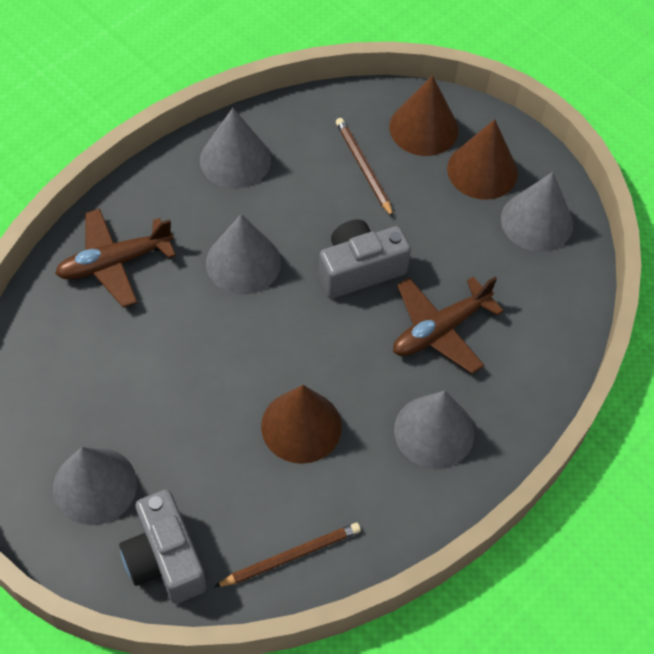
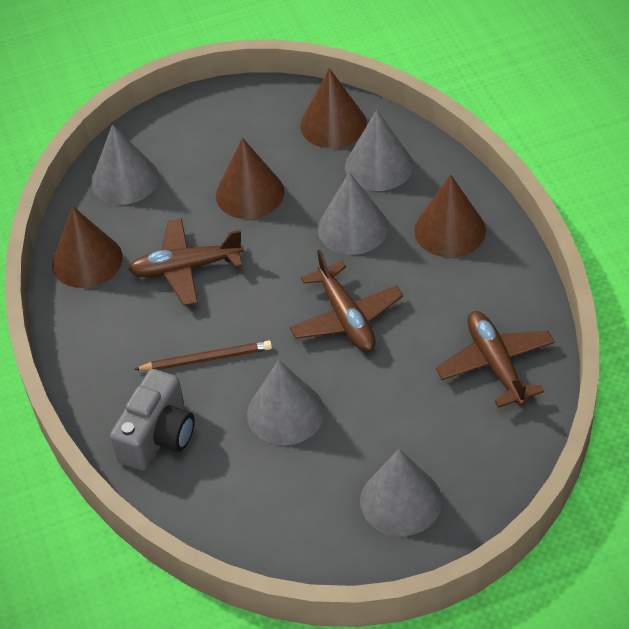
brown cone: [261,385,342,464] [389,75,458,156] [447,119,518,200] = 3 -> [52,206,123,288] [216,138,285,219] [300,68,367,148] [414,174,486,257] = 4
brown pencil: [214,523,361,587] [336,118,394,218] = 2 -> [134,341,272,371] = 1
brown plane: [55,209,176,307] [393,277,503,374] = 2 -> [128,218,244,306] [290,250,403,352] [436,311,555,408] = 3
grey camera: [119,489,206,604] [319,219,411,298] = 2 -> [110,369,195,471] = 1

